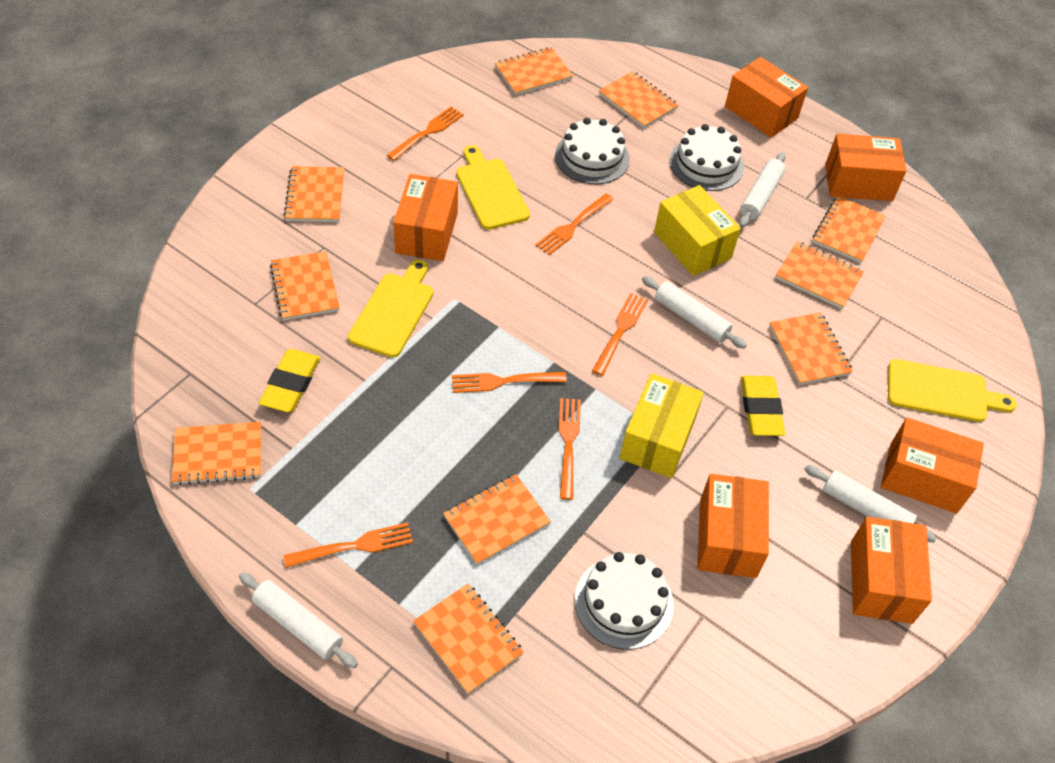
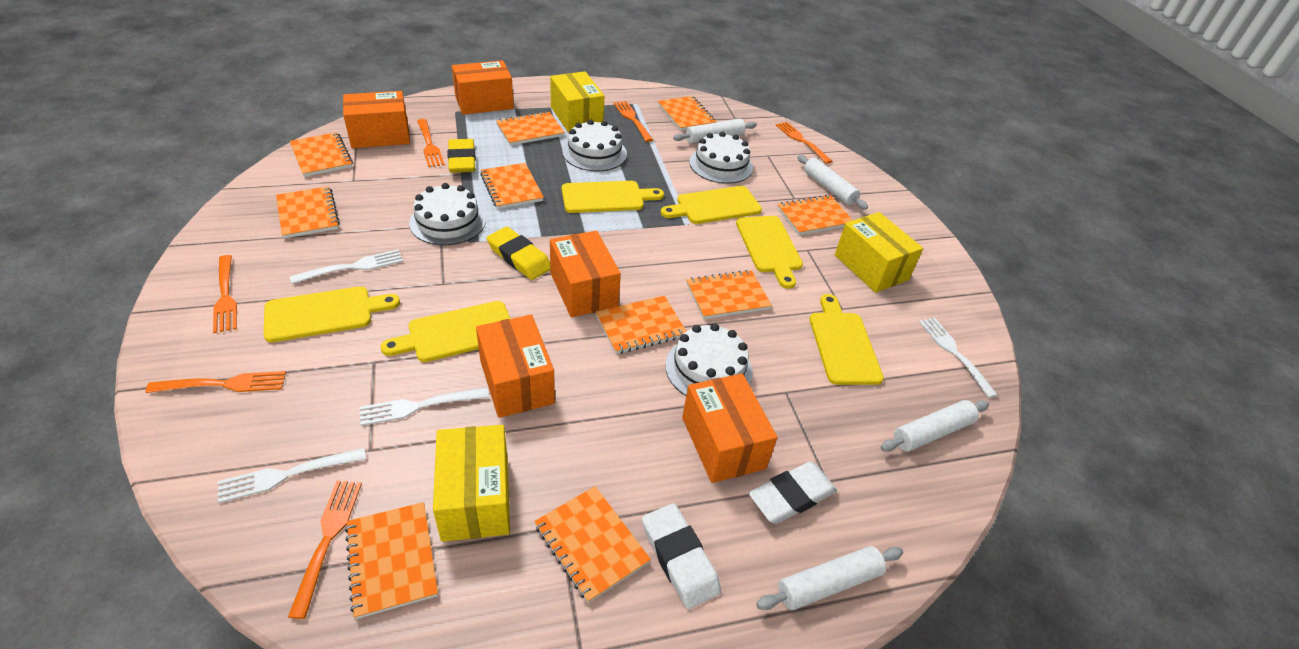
orange box: [393,174,458,261] [697,474,769,578] [725,57,808,138] [825,134,907,201] [851,517,932,624] [881,417,984,514] = 6 -> [343,91,410,148] [452,60,514,115] [476,315,555,418] [550,231,621,317] [682,374,778,483] = 5
white cake: [555,118,630,184] [575,552,674,650] [670,124,744,191] = 3 -> [409,183,486,246] [562,119,627,171] [665,323,753,396] [689,131,753,184] = 4
white eraser: none = 0 -> [642,503,721,609] [749,462,837,524] = 2
white fork: none = 0 -> [218,448,366,503] [290,249,403,284] [359,388,489,426] [919,317,998,398] = 4
yellow box: [620,373,704,478] [654,185,741,276] = 2 -> [433,425,510,542] [550,71,604,132] [835,212,923,293] = 3
yellow cutting board: [348,259,434,358] [456,145,530,230] [888,359,1017,422] = 3 -> [264,286,400,342] [381,301,511,362] [562,181,664,213] [661,186,762,224] [736,216,803,289] [809,294,884,385] = 6

